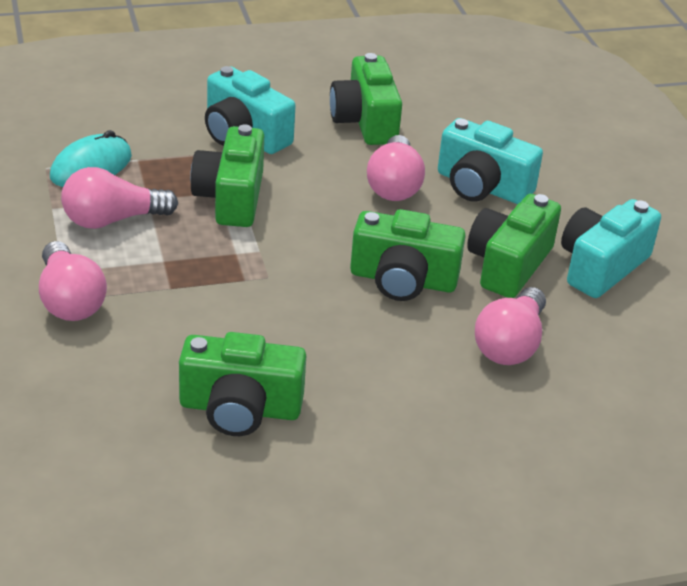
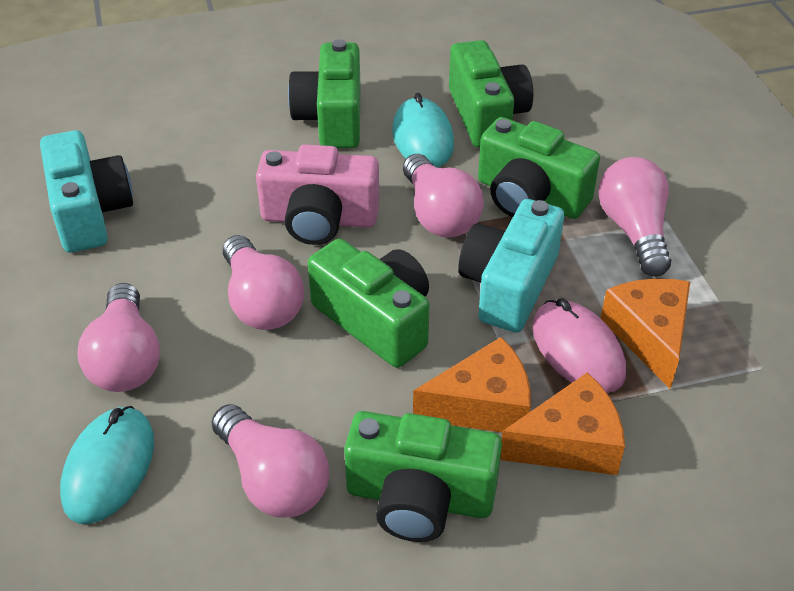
orange cheese: none = 0 -> [413,337,531,432] [500,372,625,475] [600,279,690,389] = 3
pink camera: none = 0 -> [256,144,379,245] = 1
pink light bulb: [39,241,107,321] [61,167,178,229] [367,135,425,201] [475,287,546,365] = 4 -> [77,283,160,392] [212,404,329,518] [223,235,304,330] [403,154,484,238] [598,157,671,277] = 5
pink mouse: none = 0 -> [532,298,626,393] = 1
turquoise camera: [205,66,296,154] [438,118,543,204] [561,199,661,298] = 3 -> [40,130,133,253] [459,199,564,332] = 2
turquoise mouse: [50,130,132,187] = 1 -> [60,406,154,524] [392,93,454,167] = 2

